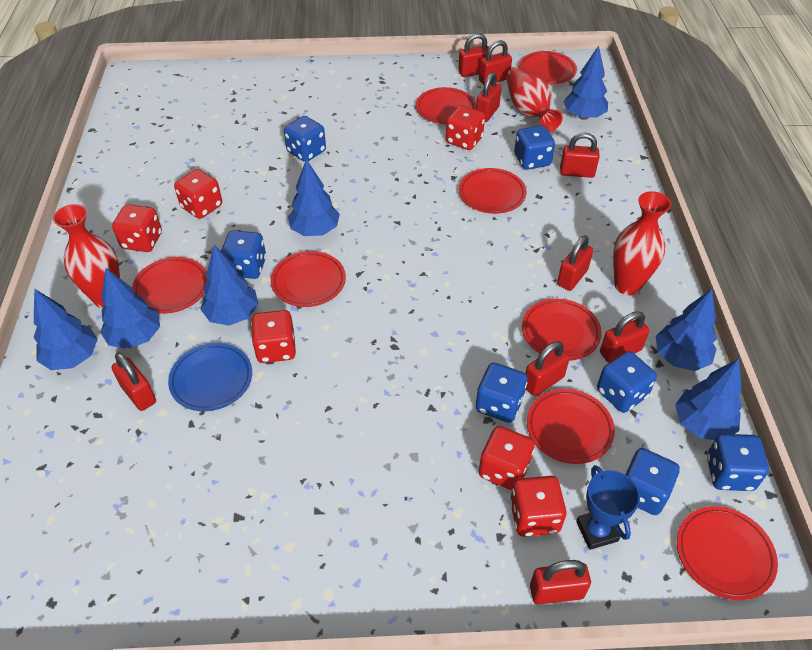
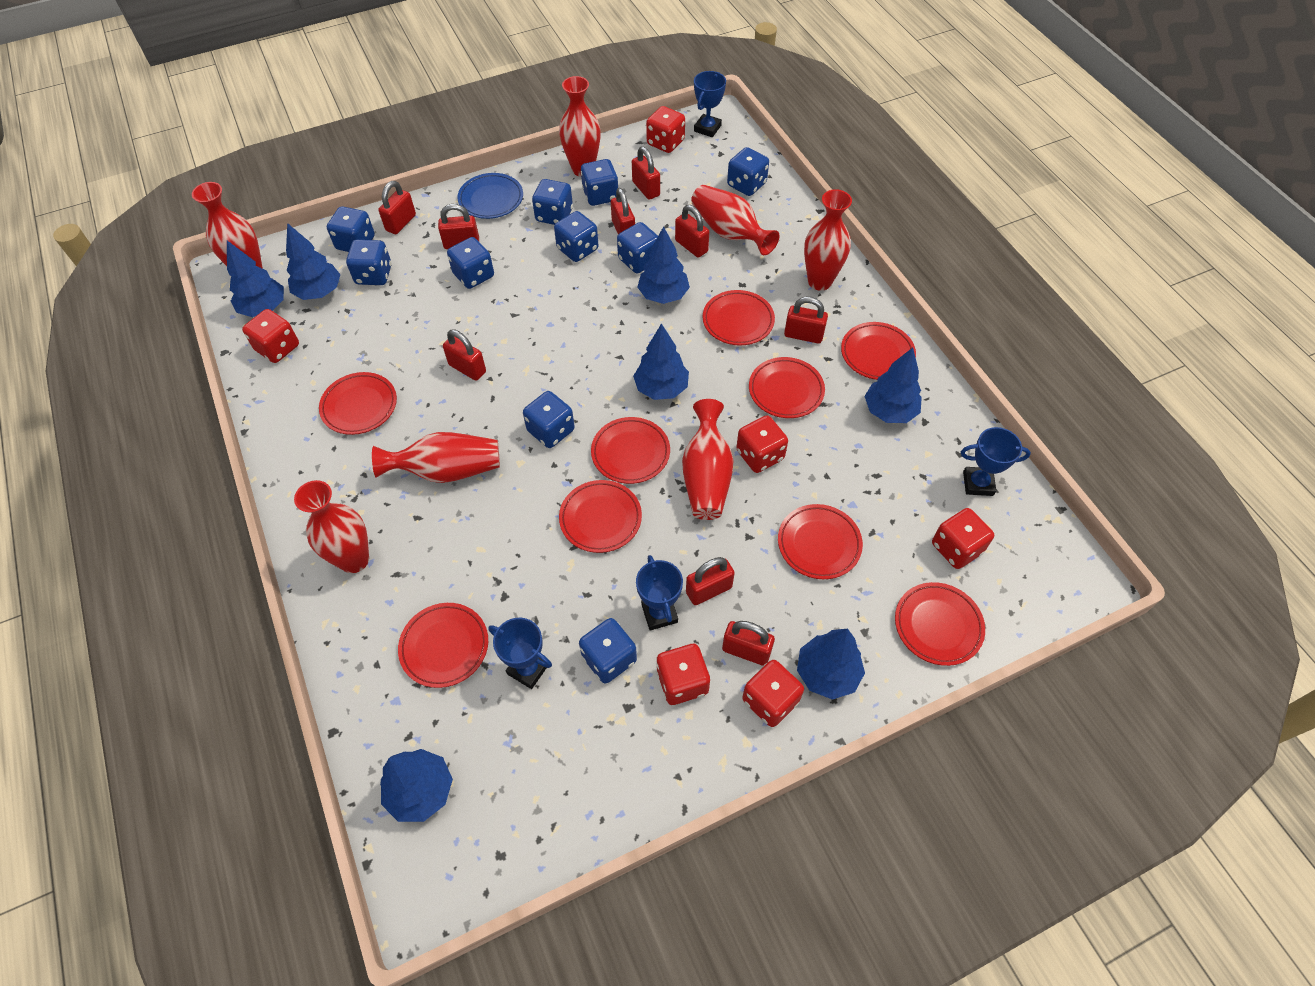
blue dice: [221,230,266,279] [284,116,326,162] [476,363,527,423] [514,125,555,170] [597,351,657,413] [625,448,680,515] [707,434,769,491] = 7 -> [327,207,375,252] [346,240,391,285] [447,237,494,289] [523,391,575,448] [532,179,573,225] [554,211,599,262] [579,618,637,683] [581,159,618,206] [617,222,658,273] [727,147,769,196] = 10
blue trophy: [576,465,640,550] = 1 -> [489,618,552,689] [636,555,683,630] [694,71,726,137] [961,427,1031,496] = 4
red plate: [132,257,208,314] [271,251,346,307] [416,87,476,124] [459,168,526,214] [519,51,577,84] [522,299,602,361] [527,389,615,464] [677,506,778,600] = 8 -> [319,372,397,435] [398,603,488,688] [559,480,642,553] [591,417,670,484] [703,290,775,346] [749,357,825,418] [778,504,863,579] [841,322,916,380] [895,582,985,666] = 9
red vase: [53,204,120,308] [506,66,563,132] [613,191,671,295] = 3 -> [192,182,263,269] [294,480,369,573] [372,432,500,483] [559,76,601,177] [682,399,734,520] [691,185,780,255] [804,189,852,291] = 7

